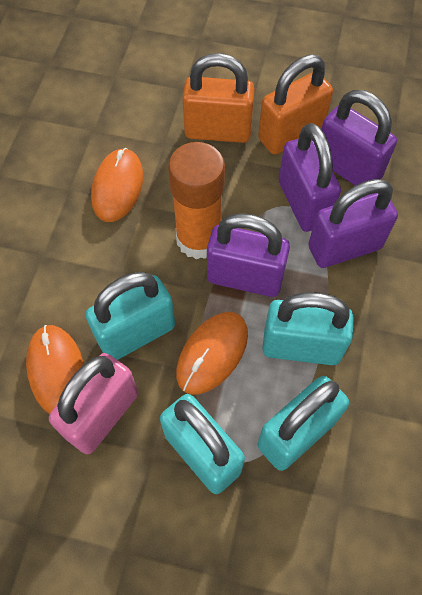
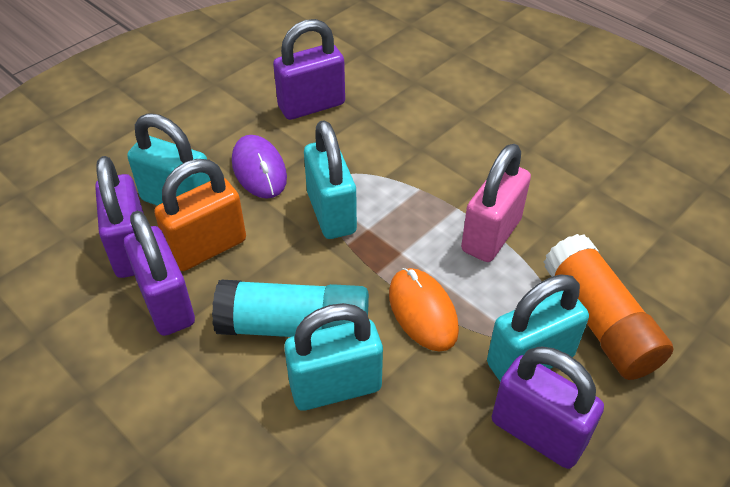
orange mouse: [26,325,84,414] [91,148,143,222] [176,312,248,395] = 3 -> [389,268,459,352] = 1
orange padlock: [183,53,255,143] [258,55,333,155] = 2 -> [154,159,246,271] = 1
purple mouse: none = 0 -> [232,135,287,199] = 1
turquoise glue stick: none = 0 -> [212,280,369,337] = 1

